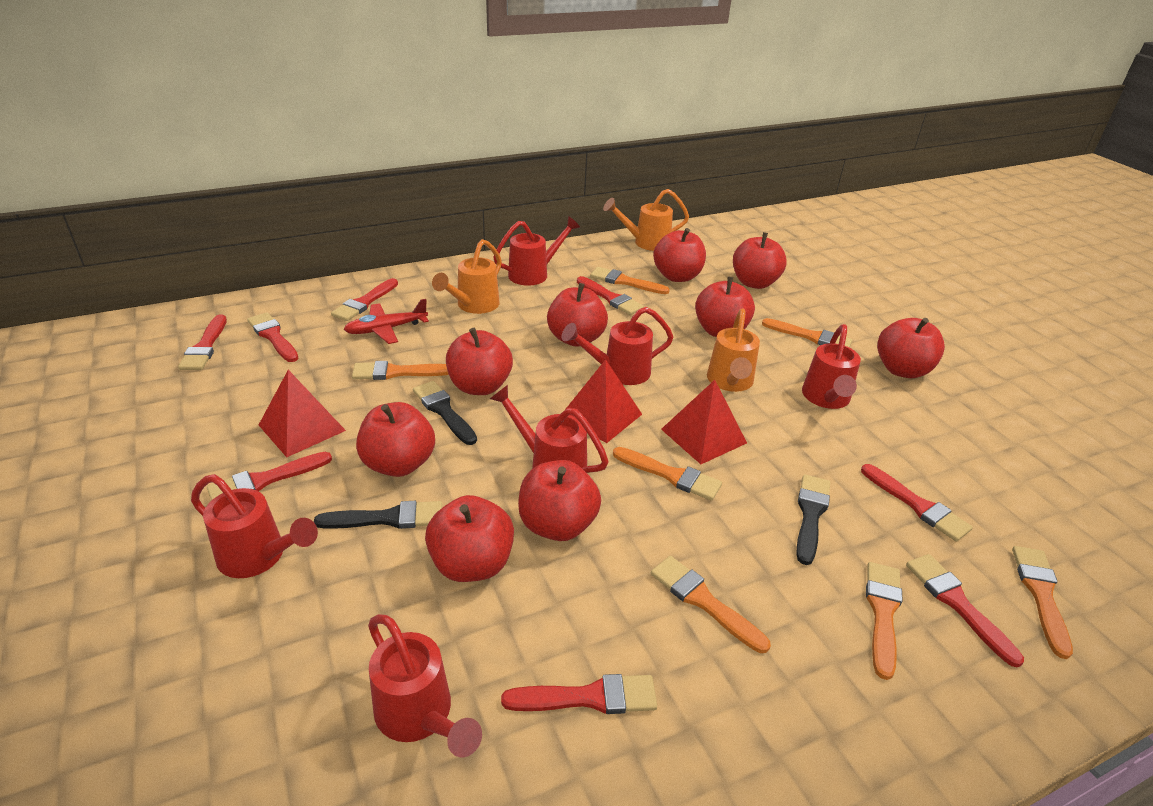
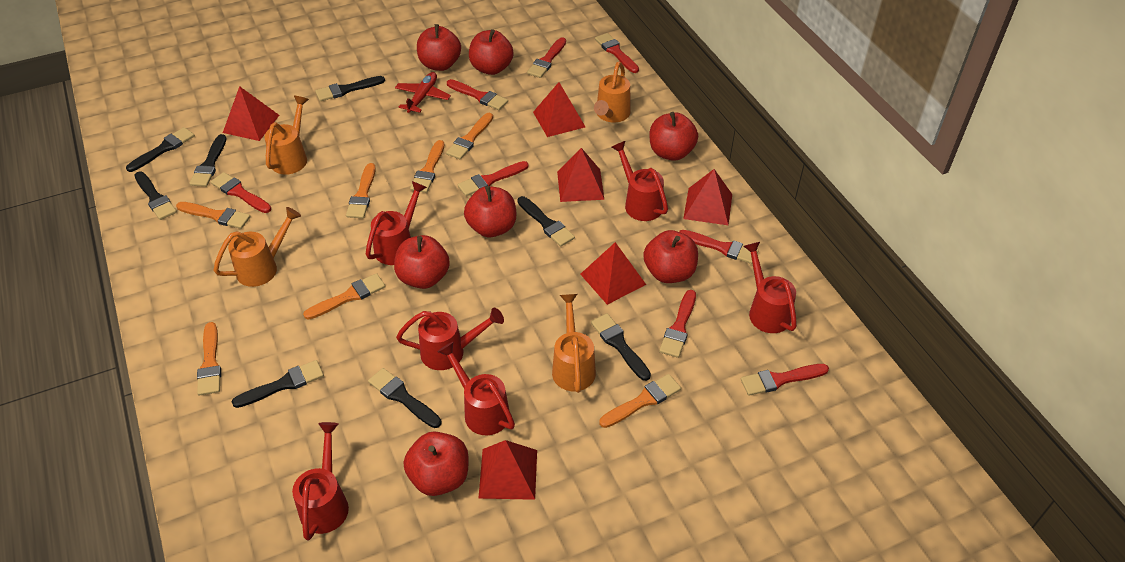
black brush: [314,501,442,529] [413,381,477,445] [796,474,830,565] = 3 -> [126,127,195,172] [134,172,177,220] [189,134,226,187] [232,360,324,408] [315,76,385,101] [368,368,441,428] [517,196,575,247] [591,313,651,381] = 8
orange watering can: [432,239,502,314] [603,189,689,251] [707,308,760,392] = 3 -> [213,207,301,287] [264,96,309,175] [552,294,596,393] [594,62,631,123] = 4
red apple: [356,402,435,477] [425,495,514,582] [446,328,513,395] [518,460,601,541] [547,283,608,347] [653,228,706,282] [695,277,755,337] [733,232,787,289] [877,318,945,378] = 9 -> [394,235,450,289] [404,431,468,496] [417,24,461,71] [464,186,516,237] [469,29,513,75] [643,230,698,283] [650,112,698,161] = 7
red pyramid: [259,370,346,457] [565,359,642,443] [661,380,747,464] = 3 -> [223,86,279,141] [478,440,537,500] [533,82,585,137] [557,148,604,202] [580,242,646,305] [683,169,732,225] = 6

